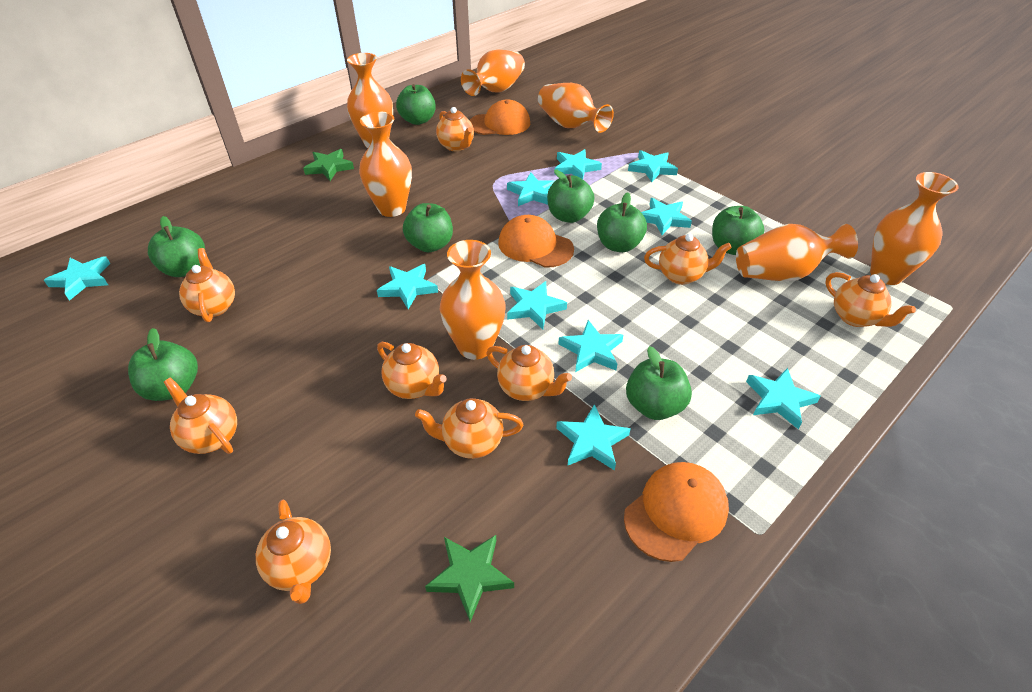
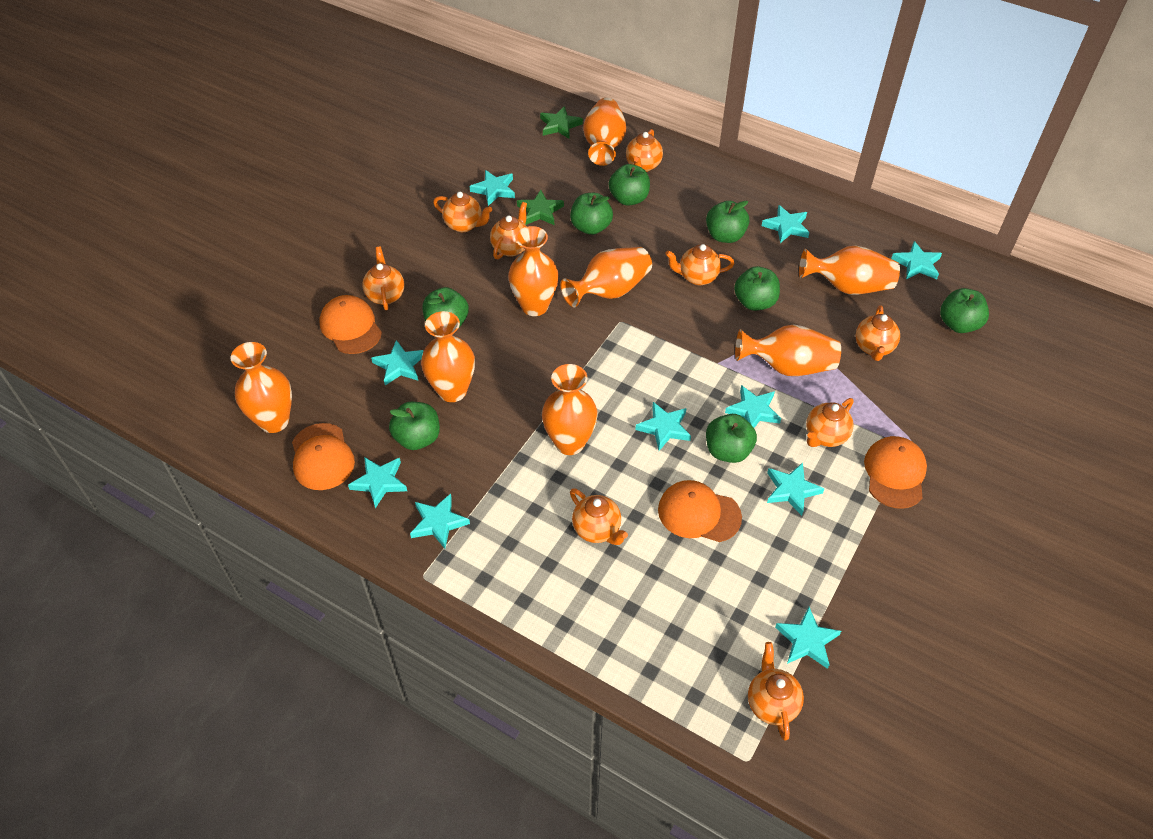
orange cap: [470,100,530,135] [498,215,574,268] [624,462,729,562] = 3 -> [292,423,355,490] [320,295,382,354] [658,480,742,542] [864,436,927,509] = 4
orange vase: [347,53,393,148] [359,111,412,217] [440,240,506,360] [461,50,525,96] [538,83,614,133] [736,224,858,281] [870,172,958,285] = 7 -> [231,342,292,433] [421,311,475,402] [508,226,559,316] [542,364,598,455] [560,247,652,307] [583,98,626,166] [735,325,841,376] [799,245,900,295] = 8

